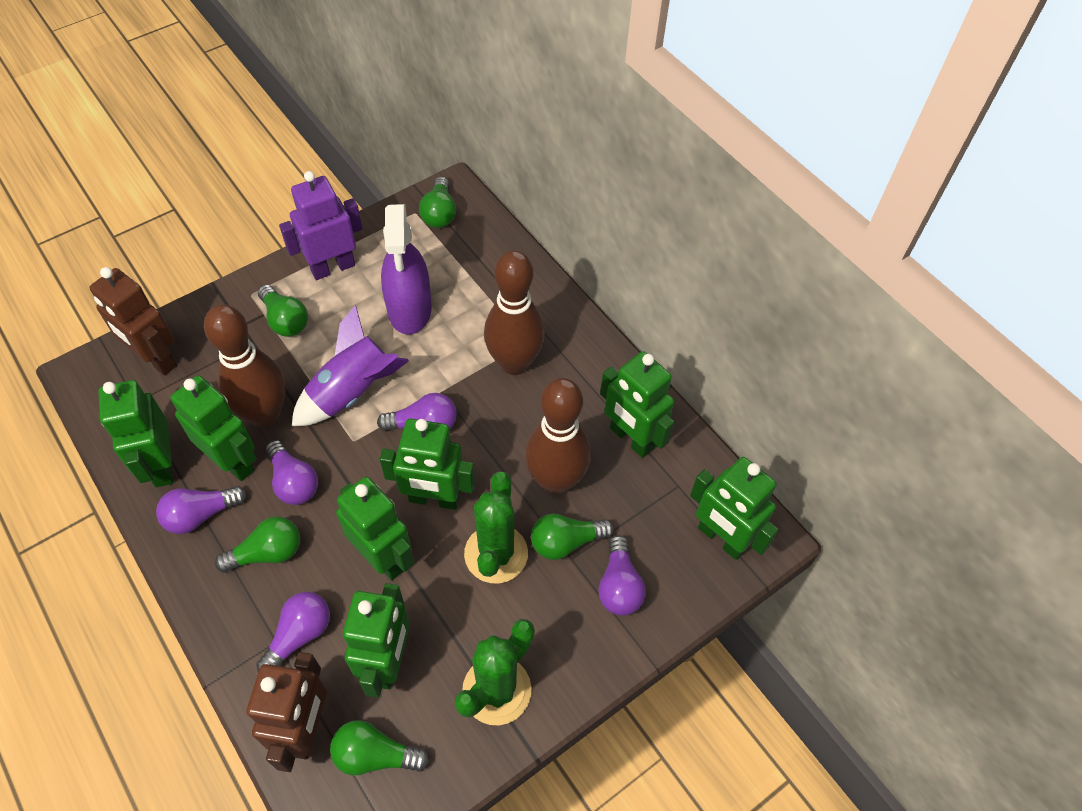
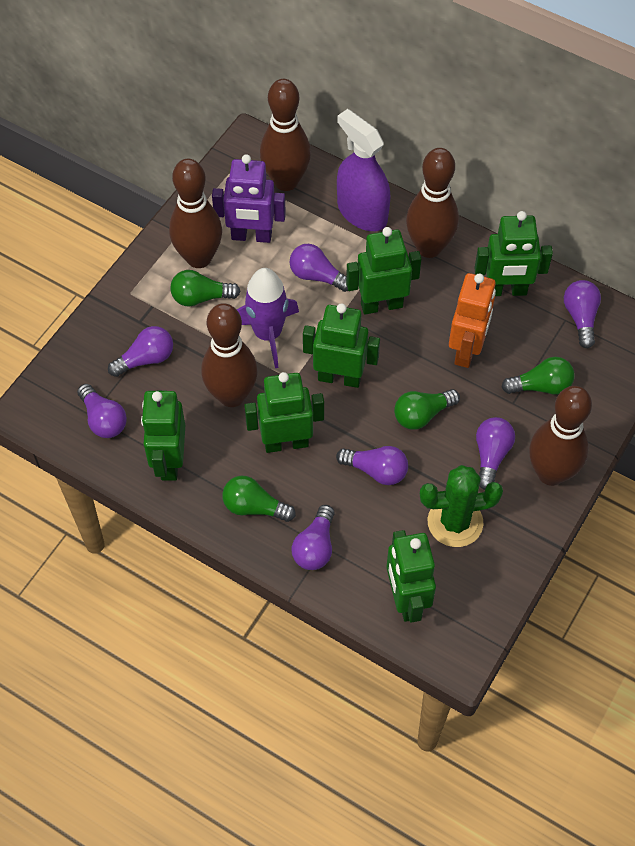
brown bowling pin: [204,304,285,427] [484,250,545,375] [525,378,591,495] = 3 -> [169,159,222,268] [201,303,258,407] [260,79,311,191] [406,148,459,258] [529,386,592,486] = 5
brown robot: [89,267,177,375] [247,652,327,772] = 2 -> none = 0
green cactus: [455,619,535,725] [464,471,528,583] = 2 -> [420,465,503,547] = 1
green light bulb: [215,516,300,573] [258,285,308,337] [330,720,430,776] [419,176,456,228] [531,513,614,560] = 5 -> [171,270,241,307] [222,476,296,522] [394,389,460,430] [501,357,575,395] = 4
green robot: [98,380,173,487] [170,375,257,481] [336,477,415,580] [343,583,410,698] [380,419,475,510] [600,351,675,458] [690,457,779,560] = 7 -> [141,390,185,481] [244,372,324,453] [303,303,380,388] [346,227,422,314] [386,530,436,623] [475,211,553,296] = 6
orange robot: none = 0 -> [449,273,496,368] = 1
purple light bulb: [156,486,247,534] [256,592,330,672] [266,440,318,505] [377,393,457,431] [598,535,646,616] = 5 -> [77,384,127,438] [108,326,173,377] [290,244,348,292] [292,505,335,570] [336,446,408,485] [476,417,515,490] [564,280,601,348] = 7

